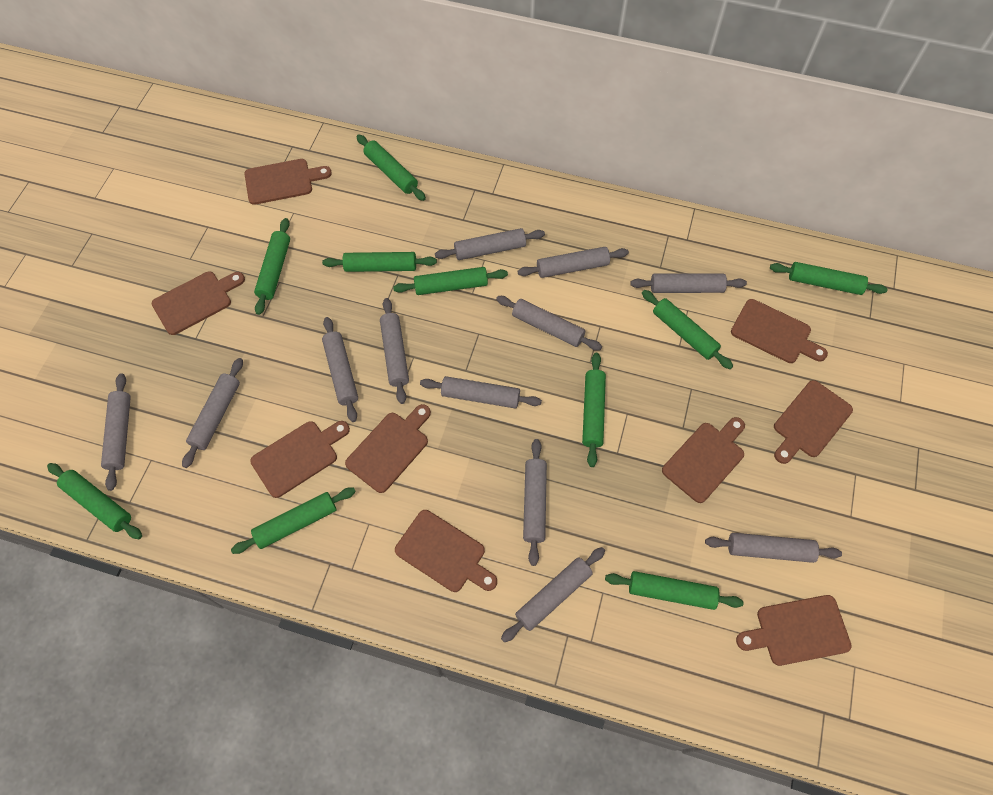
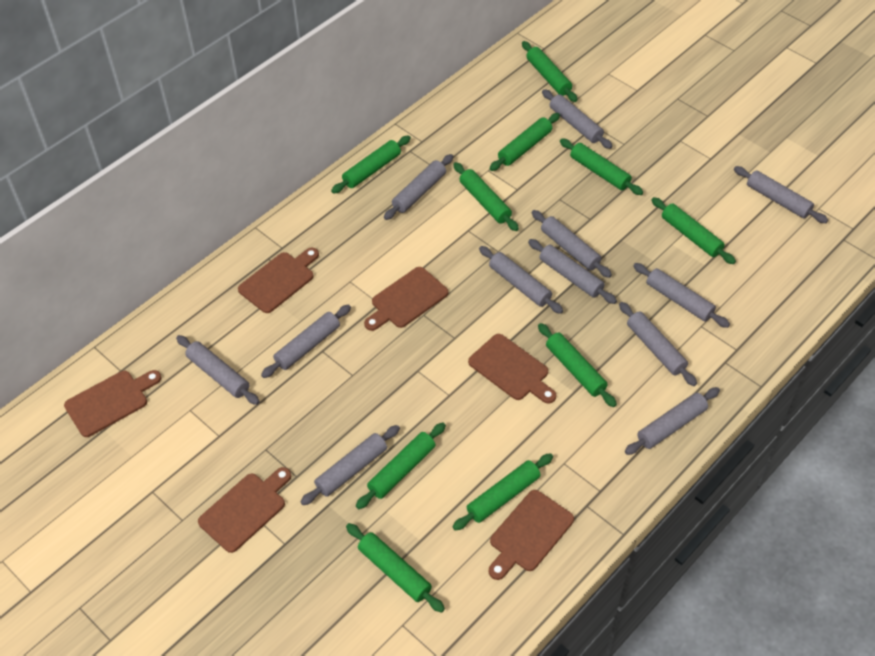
brown cutting board: [152,271,245,335] [245,159,332,205] [250,421,350,498] [345,404,431,493] [395,510,497,592] [662,417,745,503] [731,299,828,363] [736,595,852,666] [774,380,853,464] = 9 -> [64,370,162,437] [198,467,291,553] [238,248,319,313] [364,267,448,331] [468,334,556,404] [489,490,574,580] = 6

